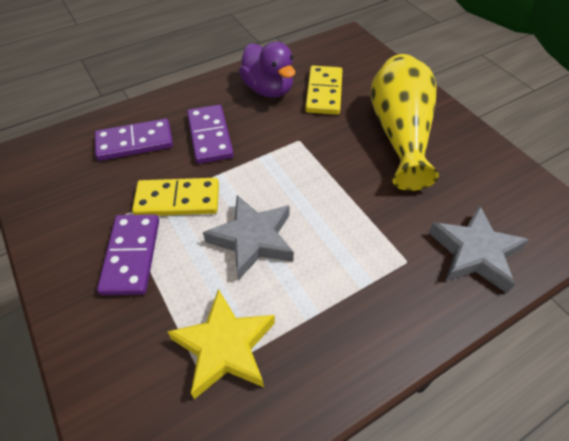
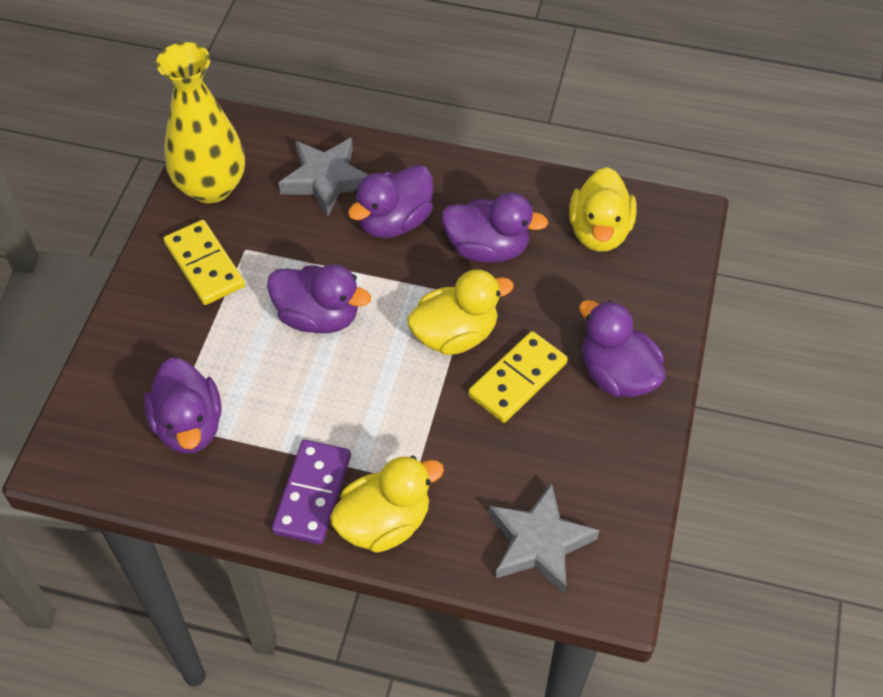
purple domino: [95,118,173,161] [97,214,159,295] [187,105,234,164] = 3 -> [272,440,351,545] = 1
purple duck: [239,42,295,98] = 1 -> [144,358,222,454] [267,264,371,333] [348,165,433,238] [442,193,548,263] [579,300,665,397] = 5
yellow duck: none = 0 -> [330,455,444,553] [407,269,514,355] [569,167,637,252] = 3
yellow star: [167,289,275,399] = 1 -> none = 0

